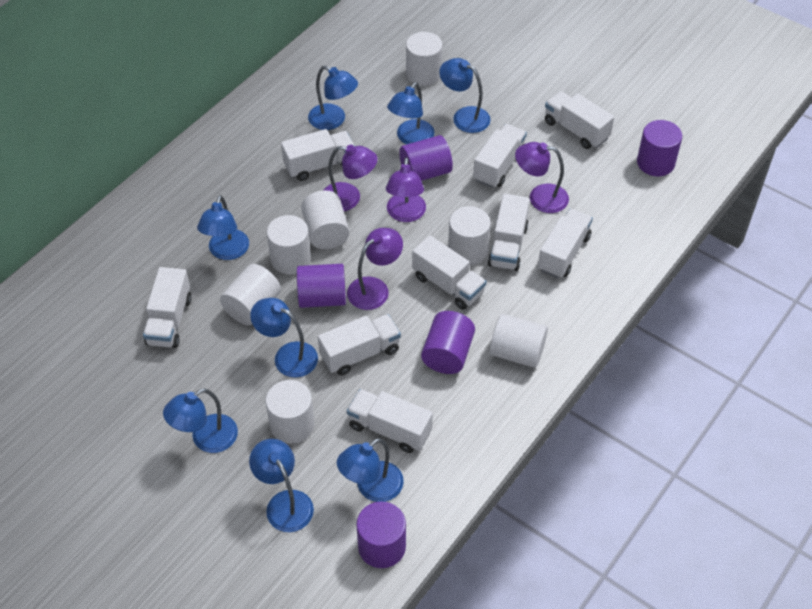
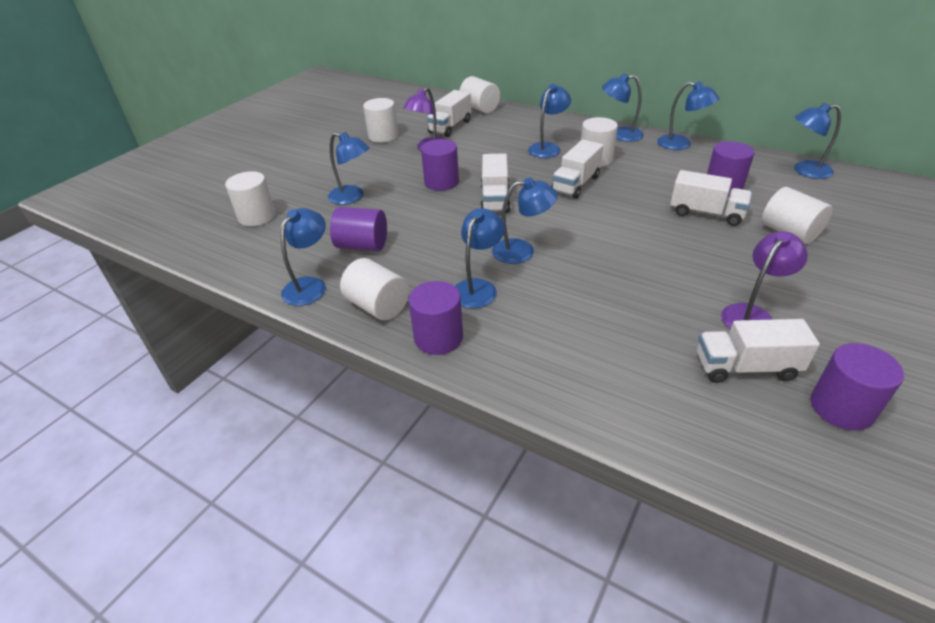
purple lamp: [324,145,377,211] [347,228,403,310] [386,157,426,222] [515,142,569,213] = 4 -> [403,87,443,150] [721,231,808,329] = 2
white cylinder: [220,264,281,325] [265,380,315,444] [267,215,311,274] [301,190,350,249] [406,32,442,86] [448,206,491,265] [490,314,548,368] = 7 -> [225,171,275,226] [340,258,409,320] [363,98,398,143] [459,76,500,113] [581,117,618,167] [762,187,833,244] = 6
white truck: [143,267,192,348] [281,129,355,181] [318,314,401,375] [347,389,433,453] [412,235,487,310] [473,124,527,188] [488,194,530,271] [538,209,593,278] [545,91,614,149] = 9 -> [427,90,471,137] [480,153,511,213] [551,139,604,199] [670,170,752,226] [697,319,820,383] = 5

